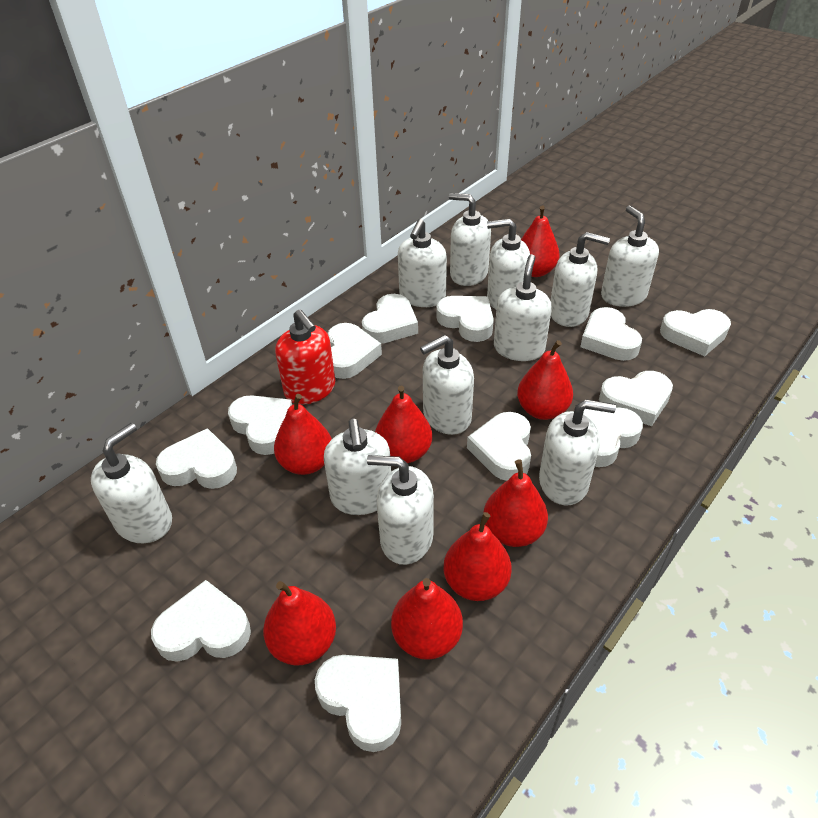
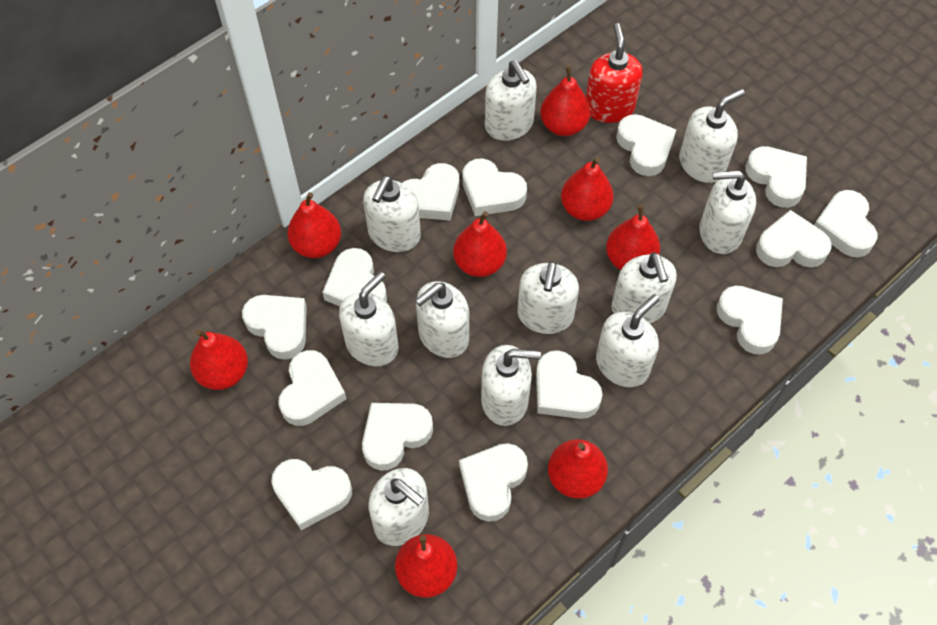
white heart: [151,580,251,662] [156,428,237,489] [228,395,292,455] [315,655,401,752] [327,323,382,379] [362,294,418,344] [436,296,494,342] [467,412,531,481] [580,307,642,361] [583,408,643,467] [599,371,673,426] [660,309,731,356] = 12 -> [242,295,307,360] [271,459,352,530] [278,350,347,426] [322,248,387,306] [362,403,433,471] [403,163,460,220] [459,443,528,522] [462,158,527,216] [536,350,603,419] [616,114,676,176] [717,286,783,354] [745,146,807,208] [756,210,832,268] [814,190,878,257] = 14

